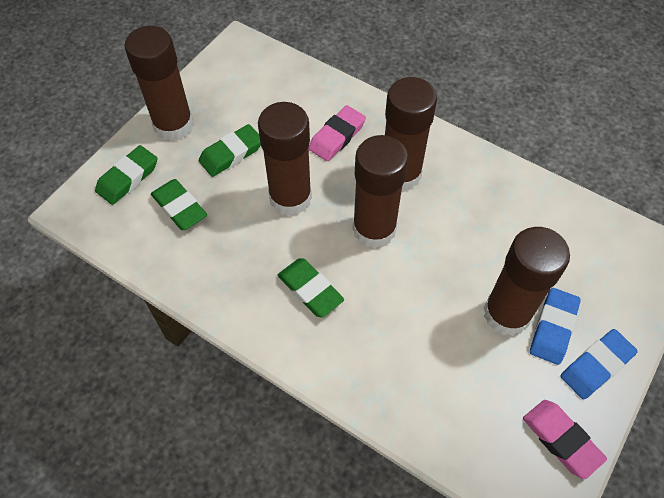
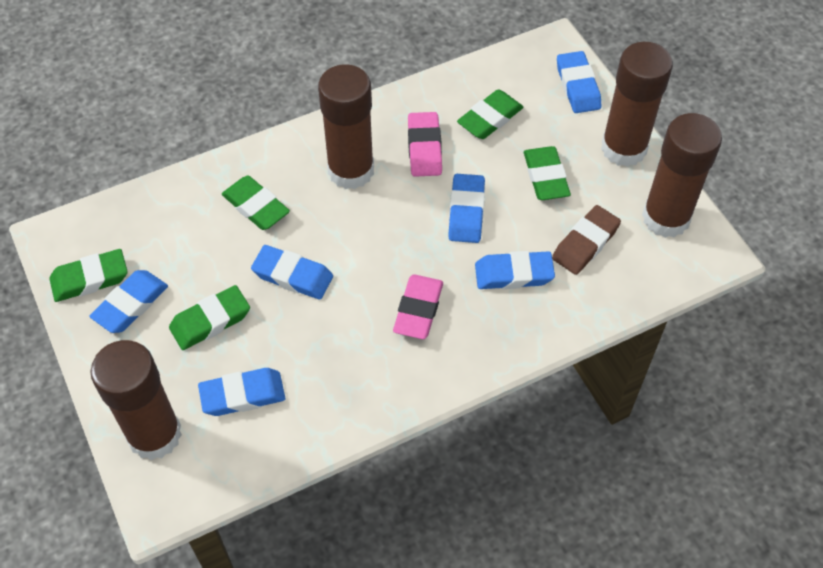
blue eraser: [530,288,581,365] [560,329,638,400] = 2 -> [89,270,168,333] [198,368,285,416] [251,245,333,299] [448,174,485,243] [475,251,555,289] [557,51,601,113] = 6
brown eraser: none = 0 -> [552,205,621,275] = 1
brown glue stick: [125,26,194,141] [258,102,312,216] [352,135,409,248] [385,77,437,192] [484,227,570,336] = 5 -> [90,340,182,460] [318,64,374,189] [601,42,673,167] [642,113,722,238] = 4
green eraser: [95,145,157,205] [151,179,207,230] [199,124,261,177] [278,258,344,318] = 4 -> [49,249,128,302] [169,285,250,350] [222,176,290,230] [457,89,523,139] [524,146,571,200] = 5

